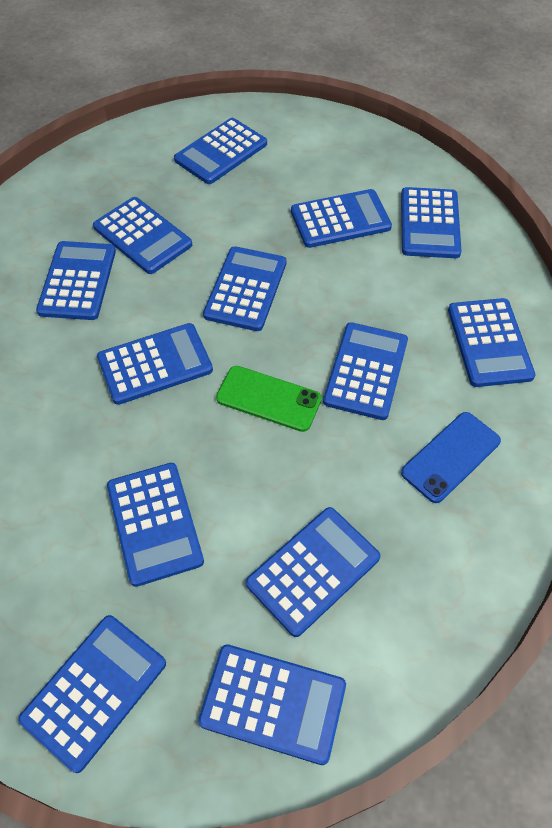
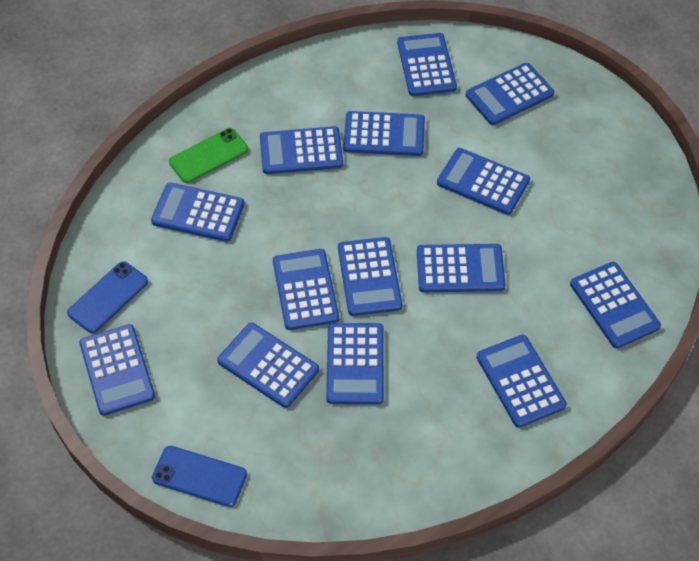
blue calculator: [18,615,166,773] [36,241,116,320] [93,197,192,274] [97,323,213,405] [107,463,204,587] [174,118,267,184] [198,644,346,765] [203,246,286,331] [246,507,381,637] [291,189,392,248] [323,322,408,420] [401,187,462,258] [448,298,535,387] = 13 -> [79,324,155,416] [151,183,245,242] [217,323,319,408] [260,126,343,174] [273,249,339,330] [326,323,384,404] [338,237,402,316] [343,111,425,156] [397,33,457,96] [417,244,506,292] [437,148,530,215] [466,63,554,125] [476,335,567,428] [570,262,661,349] = 14
blue phone: [401,412,501,503] = 1 -> [67,261,148,333] [152,446,247,507] = 2

